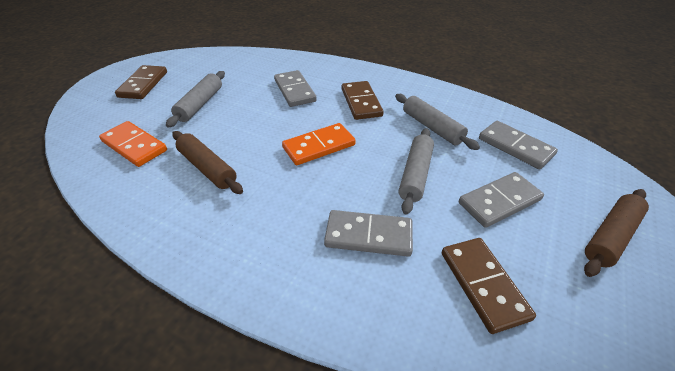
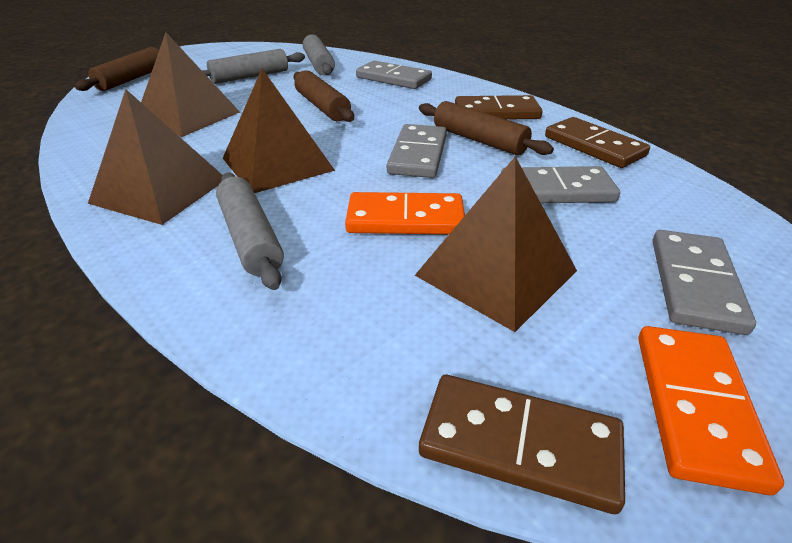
brown pyramid: none = 0 -> [88,89,223,225] [141,32,240,137] [223,69,335,193] [415,156,577,332] = 4
brown rolling pin: [172,131,243,194] [584,189,649,277] = 2 -> [75,47,159,91] [293,70,354,122] [419,101,554,155] = 3

